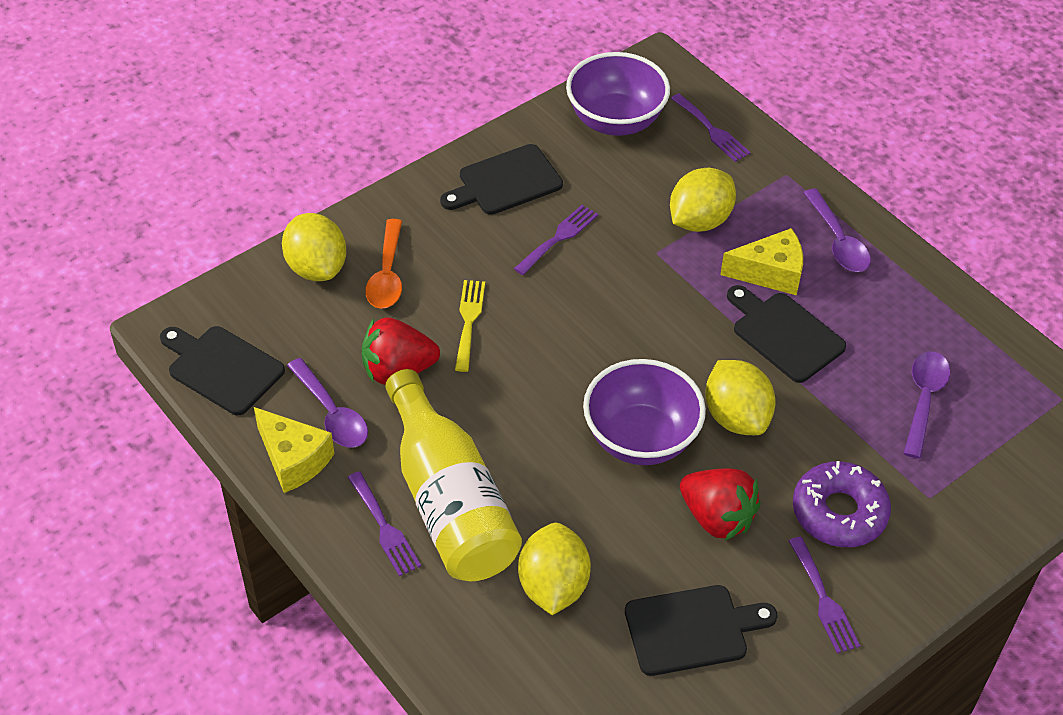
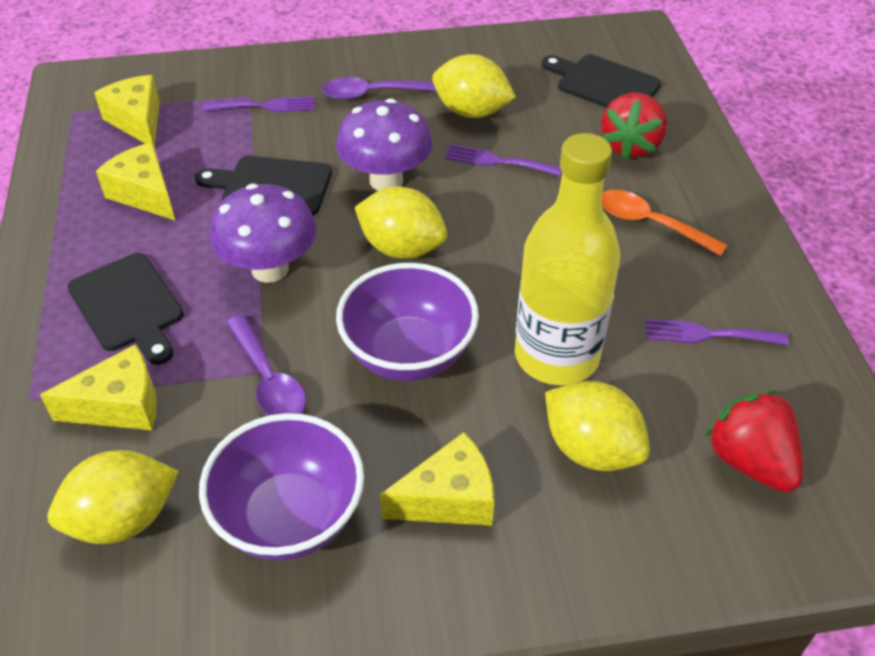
black cutting board: [160,326,285,415] [440,144,563,215] [625,585,778,676] [727,285,846,383] = 4 -> [67,253,184,365] [195,156,332,216] [542,55,661,108] = 3
purple donut: [793,461,891,547] = 1 -> none = 0
purple fork: [347,471,421,576] [514,205,598,275] [671,94,751,162] [789,537,860,653] = 4 -> [203,96,315,112] [445,144,561,176] [646,319,788,345] = 3
purple mushroom: none = 0 -> [210,184,317,283] [336,98,433,191] = 2
purple spoon: [287,358,368,448] [804,189,871,272] [903,351,950,459] = 3 -> [226,315,306,416] [322,77,436,100] = 2
yellow cheese: [254,407,334,493] [720,228,803,295] = 2 -> [40,344,157,430] [94,75,160,148] [96,142,175,220] [380,432,494,526] = 4
yellow fork: [455,280,485,372] = 1 -> none = 0

